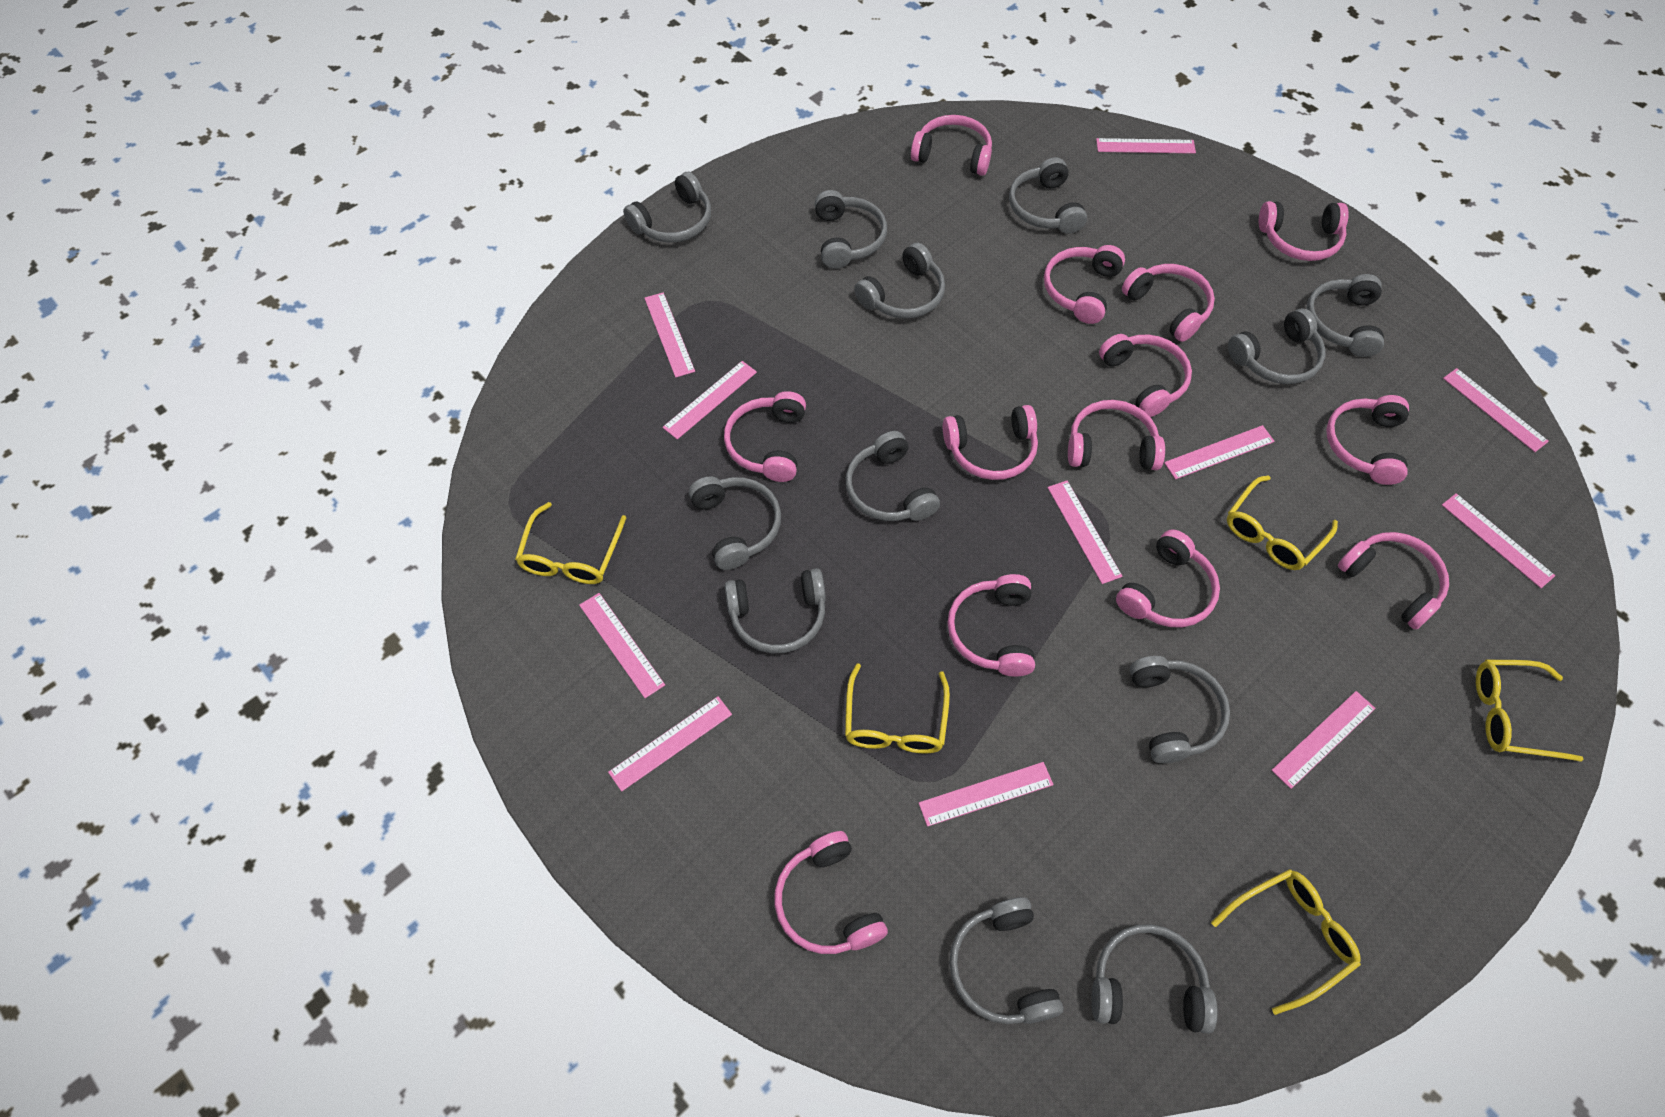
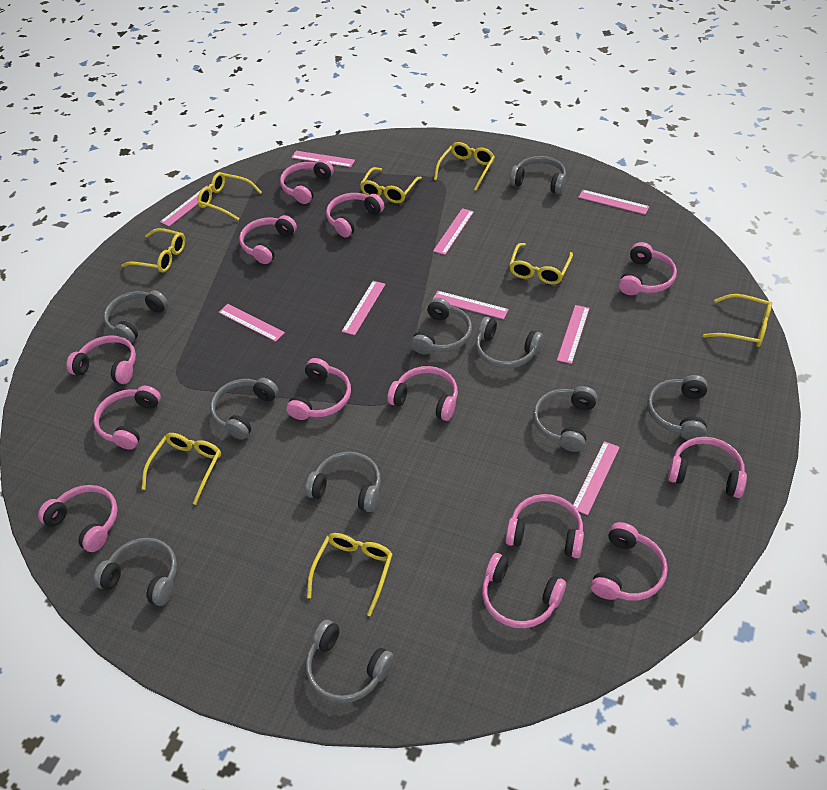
grey headphones: [623,172,711,242] [689,476,781,570] [725,568,826,653] [815,190,887,269] [846,431,940,521] [854,243,945,318] [949,897,1063,1024] [1009,157,1087,234] [1091,924,1217,1034] [1130,656,1230,763] [1228,308,1325,384] [1306,274,1384,357] = 12 -> [93,538,177,606] [104,290,168,343] [210,378,279,440] [305,452,381,512] [306,620,394,703] [411,298,472,355] [476,317,543,369] [510,156,566,194] [533,386,597,452] [647,375,708,440] = 10
pink ruler: [579,593,665,698] [608,696,732,791] [644,292,695,378] [663,361,757,439] [919,762,1053,827] [1047,481,1123,584] [1096,138,1196,154] [1164,425,1275,479] [1271,691,1376,789] [1442,493,1555,588] [1443,368,1549,452] = 11 -> [160,186,213,226] [219,304,285,342] [291,151,355,167] [342,281,386,335] [433,208,474,255] [433,291,509,319] [557,305,590,364] [573,441,620,515] [578,190,649,215] = 9
yellow glasses: [515,502,626,584] [845,663,950,754] [1211,869,1361,1015] [1227,475,1338,570] [1476,659,1584,762] = 5 -> [121,228,185,272] [142,433,221,505] [198,172,262,220] [307,533,393,616] [360,167,422,203] [434,142,495,191] [509,243,573,284] [703,294,772,347] = 8

